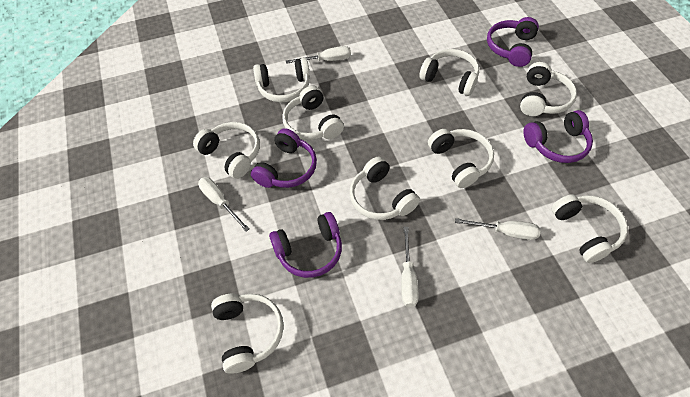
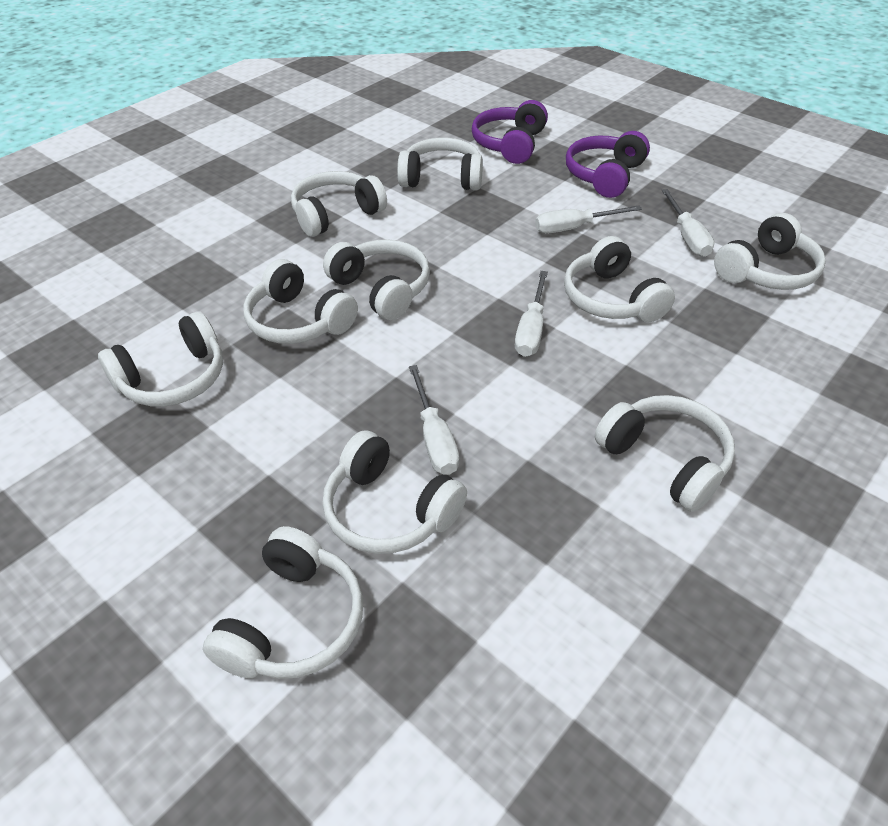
purple headphones: [251,128,317,188] [269,212,342,278] [487,17,539,67] [523,110,593,163] = 4 -> [472,100,548,164] [566,131,650,198] = 2
white headphones: [193,122,260,179] [211,294,284,373] [253,58,310,103] [283,86,344,140] [349,156,420,220] [419,49,479,96] [428,129,494,188] [520,62,577,116] [551,194,628,263] = 9 -> [98,312,223,407] [203,526,363,679] [243,259,358,344] [291,171,387,237] [322,430,467,554] [323,239,430,320] [397,137,483,191] [564,236,675,322] [595,395,735,512] [714,213,826,290] = 10

